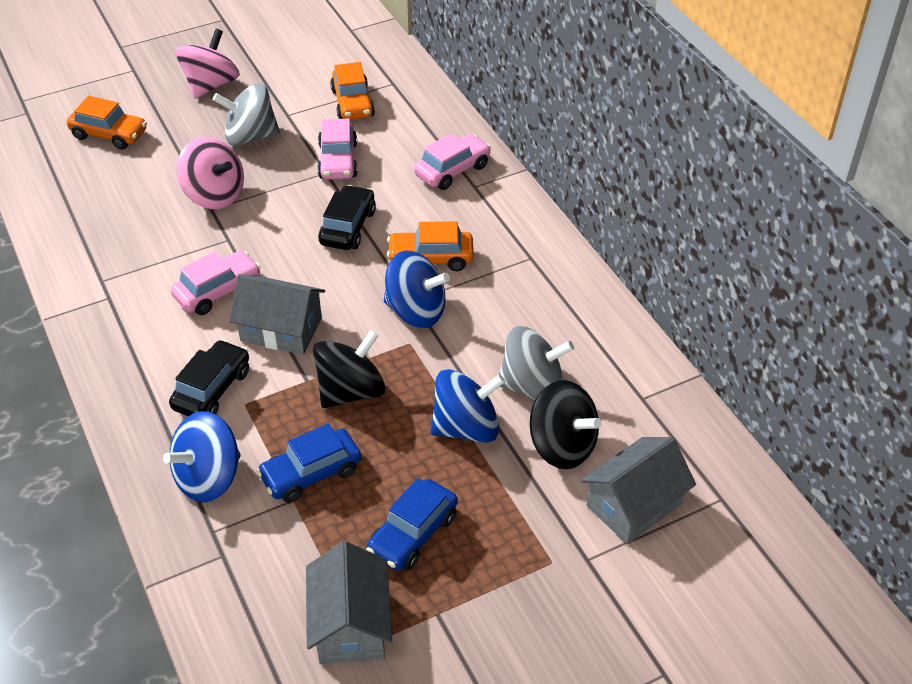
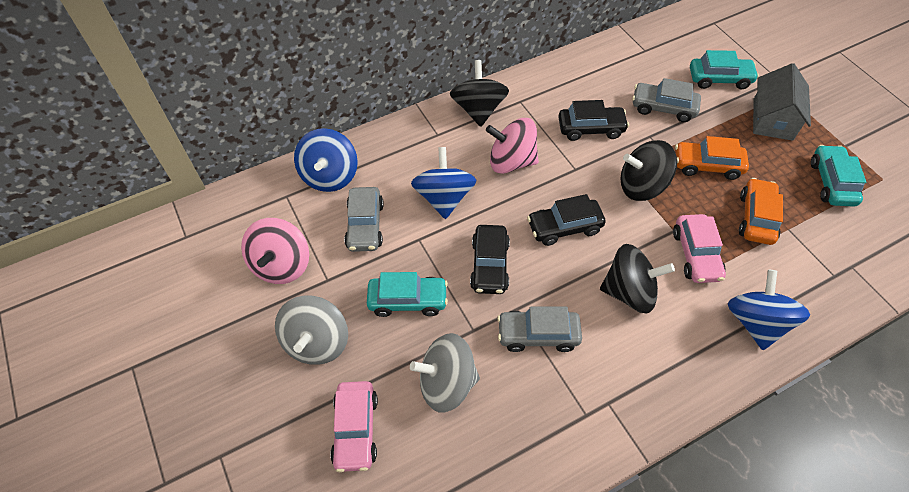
black car: [169,340,249,416] [318,185,376,250] = 2 -> [470,225,510,294] [527,194,606,246] [558,100,629,141] = 3
black spinning top: [313,330,386,408] [530,380,601,469] = 2 -> [450,60,509,127] [600,244,675,314] [620,140,677,201] = 3
blue car: [257,423,361,503] [366,478,458,571] = 2 -> none = 0
grey car: none = 0 -> [344,187,384,252] [497,307,582,352] [632,78,701,122] = 3
grey house: [229,274,325,355] [306,541,392,664] [581,437,696,544] = 3 -> [753,63,811,141] = 1
orange car: [67,96,147,150] [330,62,375,120] [387,221,474,271] = 3 -> [675,136,749,180] [739,178,783,245] = 2
pink car: [171,251,260,315] [317,118,358,180] [414,133,491,190] = 3 -> [330,381,378,472] [673,214,726,283] = 2
turquoise car: none = 0 -> [367,272,448,317] [690,50,759,89] [811,145,866,207] = 3

